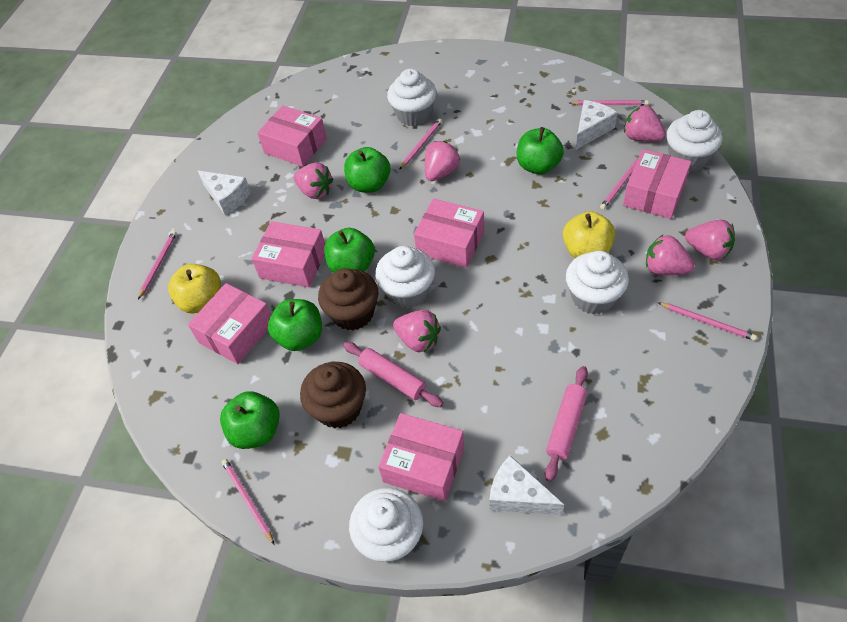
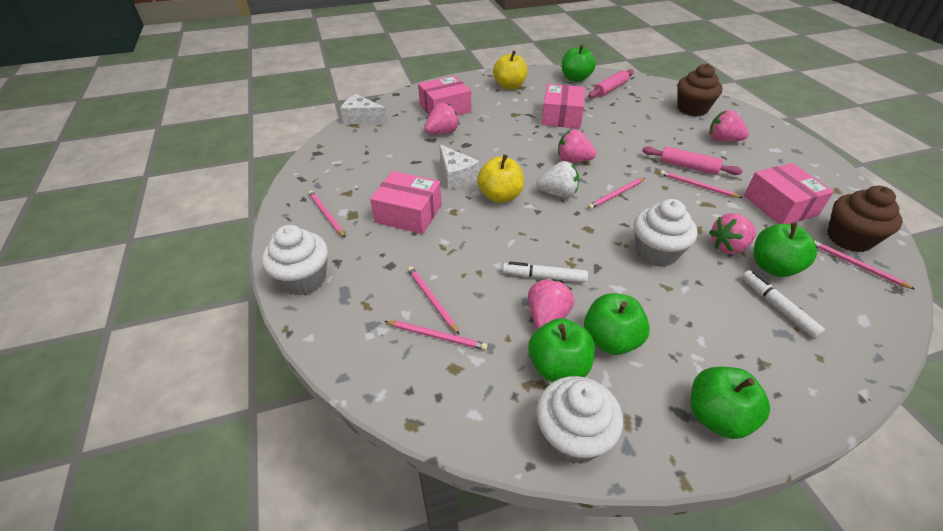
pink box: [188,283,271,364] [252,221,325,287] [257,106,327,167] [378,413,464,501] [414,199,484,268] [623,149,691,219] = 6 -> [370,171,442,234] [418,75,471,116] [542,84,585,129] [744,163,834,224] = 4
pink strawberry: [294,162,333,199] [393,310,441,352] [425,141,460,181] [624,105,666,141] [646,235,695,275] [685,220,735,260] = 6 -> [424,103,459,134] [528,279,574,330] [558,129,597,162] [709,110,749,142] [709,213,756,254] = 5
white cheese: [198,171,251,215] [489,455,564,515] [576,100,617,150] = 3 -> [340,94,387,124] [439,144,479,189] = 2
white cupcake: [349,488,423,563] [375,246,435,308] [387,69,437,126] [566,251,629,315] [666,110,723,171] = 5 -> [261,225,328,295] [536,376,623,464] [634,199,697,267] = 3
white marker: none = 0 -> [503,261,588,283] [742,270,825,338] = 2
white strawberry: none = 0 -> [536,161,579,198] = 1

